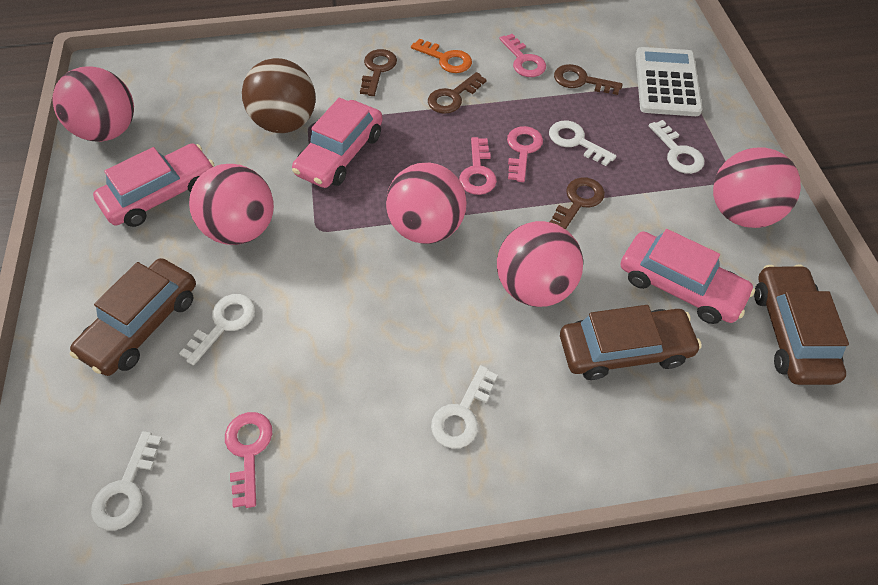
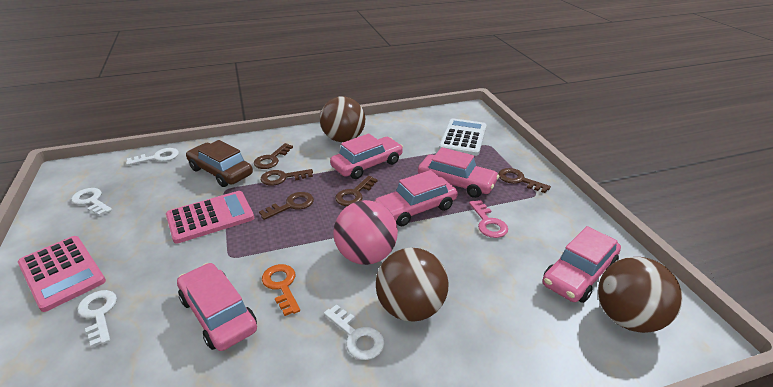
brown ball: [242,58,316,133] = 1 -> [320,96,365,142] [376,248,449,322] [598,257,683,333] = 3
brown car: [70,258,196,376] [560,305,702,380] [754,265,849,385] = 3 -> [186,140,253,187] = 1
brown key: [360,49,397,96] [428,72,487,114] [550,177,605,230] [554,64,623,95] = 4 -> [254,143,293,169] [259,192,314,220] [261,169,313,186] [335,176,378,206] [499,168,551,193] = 5
pink ball: [52,66,134,142] [189,164,274,245] [386,163,466,244] [497,221,583,307] [713,147,801,228] = 5 -> [333,200,398,265] = 1
pink calculator: none = 0 -> [18,236,106,312] [166,191,254,243] = 2
pink car: [93,144,215,227] [292,98,383,188] [621,229,755,324] = 3 -> [177,263,257,351] [330,134,403,179] [374,170,458,226] [418,147,499,198] [542,226,621,303] = 5
pink key: [225,412,272,508] [459,137,497,195] [499,34,546,77] [507,126,543,182] = 4 -> [469,200,508,238] = 1
white key: [91,431,163,531] [179,294,255,365] [431,365,498,449] [549,121,616,166] [649,120,704,174] = 5 -> [71,188,112,216] [77,290,117,348] [126,148,179,166] [324,304,385,360] = 4

